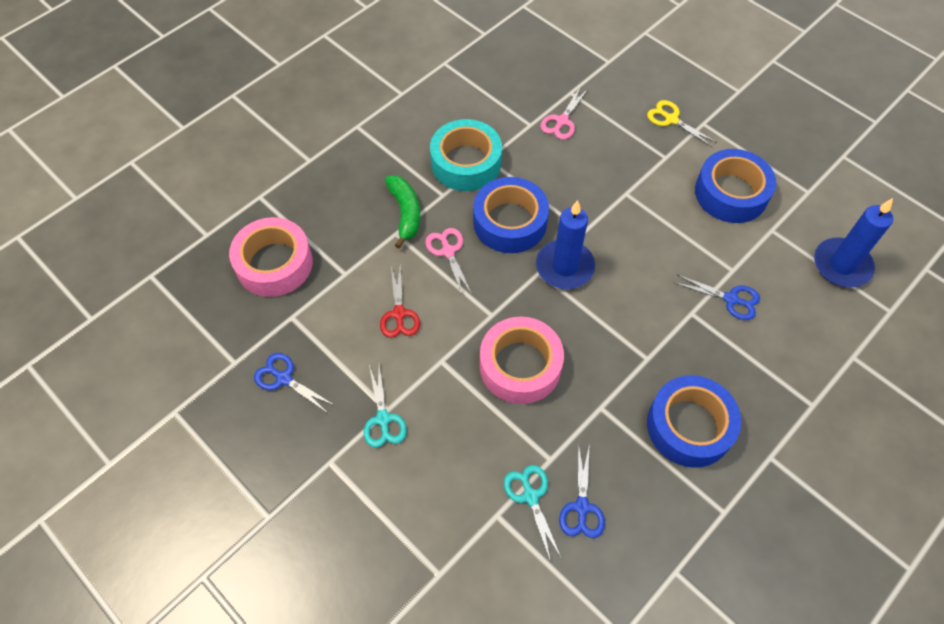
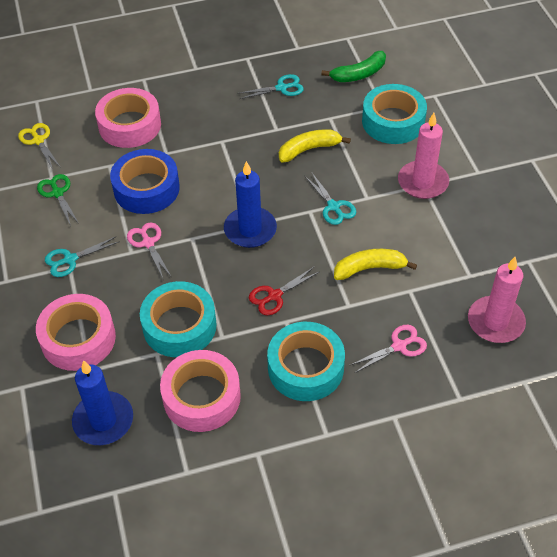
blue scissors: [254,353,335,414] [559,443,605,538] [675,275,760,320] = 3 -> none = 0
blue tape: [473,177,549,253] [647,375,741,468] [695,149,776,223] = 3 -> [110,149,180,214] = 1
green scissors: none = 0 -> [37,174,79,226] = 1
pink candle: none = 0 -> [398,113,449,199] [468,256,526,343] = 2
pink tape: [229,217,313,297] [480,317,564,404] = 2 -> [36,294,116,371] [95,88,161,148] [160,350,241,432] = 3
turquoise scissors: [364,365,407,448] [504,465,562,562] = 2 -> [45,236,120,277] [237,74,304,99] [305,173,356,225] = 3
turquoise tape: [430,119,502,191] = 1 -> [140,281,217,357] [267,322,345,401] [362,84,427,144] = 3
yellow banana: none = 0 -> [279,129,351,163] [334,249,417,280] = 2

